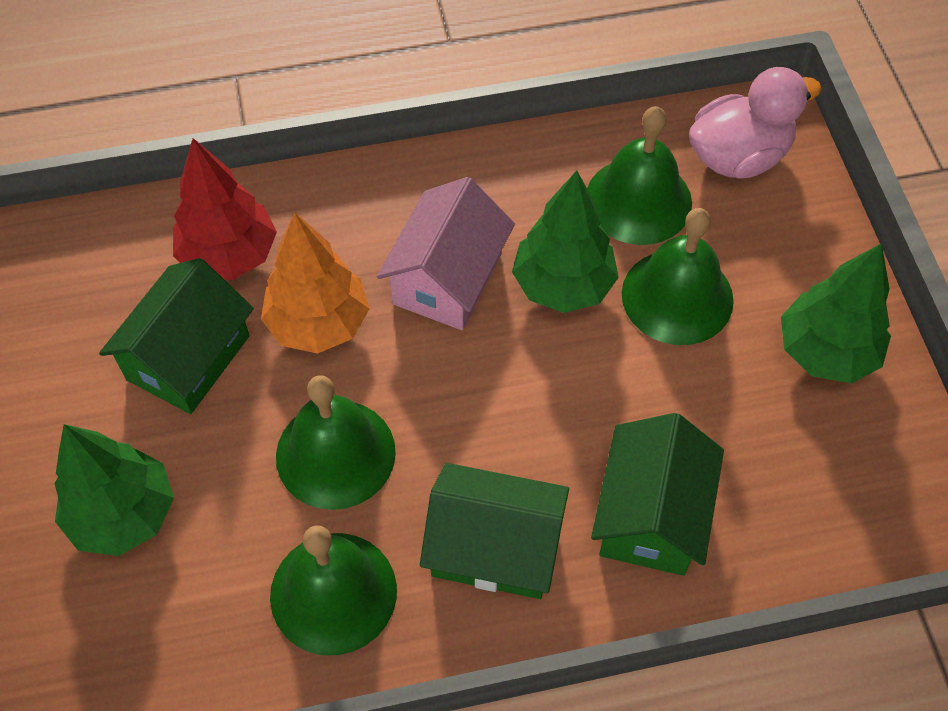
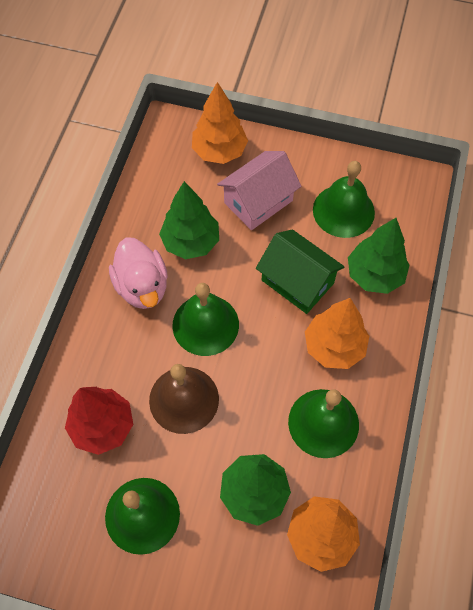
brown bell: none = 0 -> [149,364,219,434] = 1
green house: [99,258,254,414] [420,463,569,599] [591,413,724,576] = 3 -> [256,229,345,314] = 1
orange tree: [261,212,370,354] = 1 -> [192,82,248,164] [287,496,360,572] [305,298,369,369] = 3

